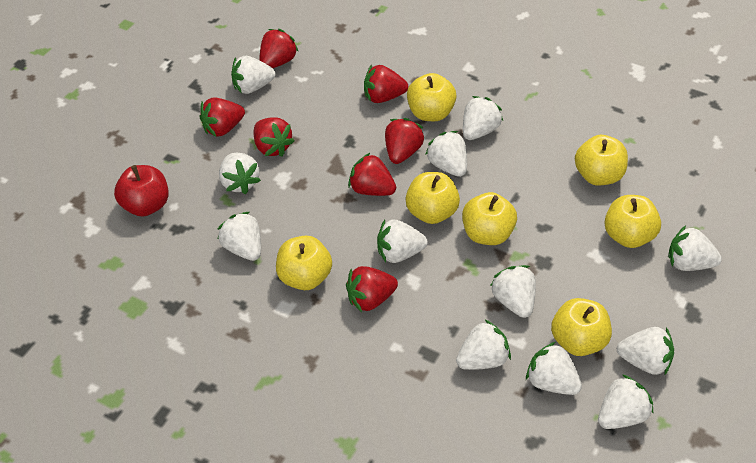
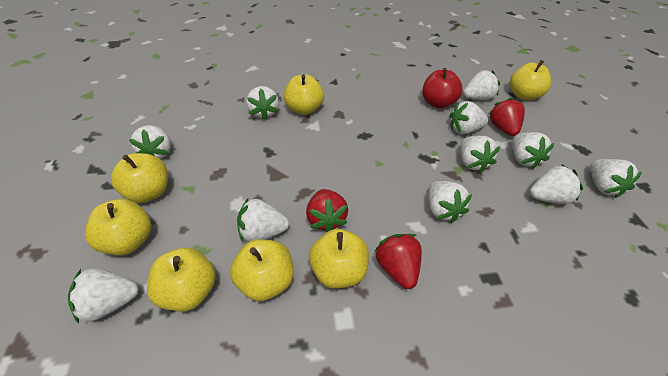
red strawberry: [200,97,245,137] [253,118,295,157] [259,29,299,68] [346,266,398,312] [348,152,396,196] [364,65,408,103] [385,118,424,164] = 7 -> [306,189,348,232] [375,234,422,289] [489,98,525,136] = 3
white strawberry: [218,212,261,261] [219,153,261,194] [231,56,275,94] [377,220,428,263] [425,131,467,177] [456,320,511,370] [463,96,503,140] [490,265,536,318] [526,342,582,395] [598,374,653,429] [617,327,674,376] [668,226,722,271] = 12 -> [68,268,139,324] [129,125,171,159] [237,198,289,242] [246,86,279,120] [429,181,472,223] [450,101,488,134] [461,136,500,173] [463,70,500,100] [512,132,555,169] [530,165,583,204] [590,159,642,198] = 11

